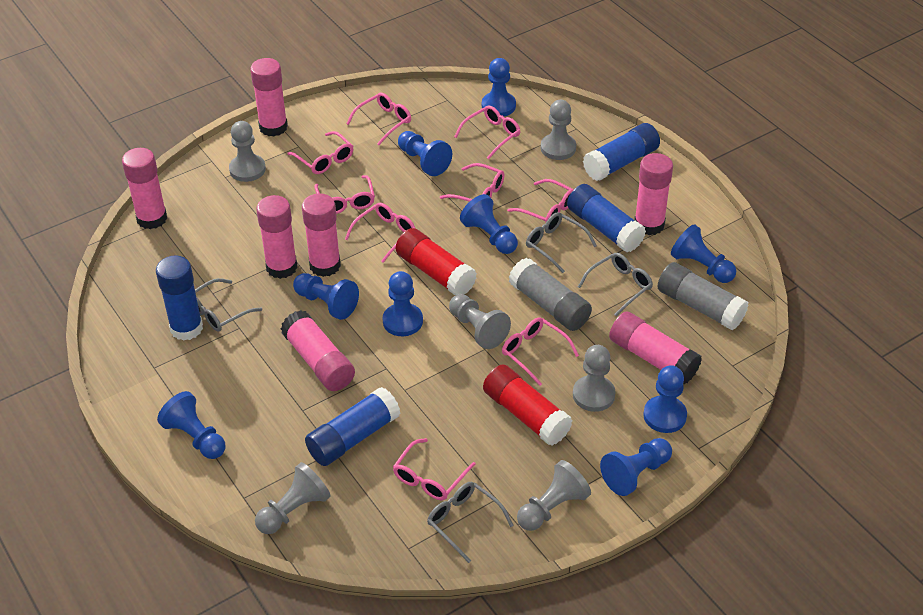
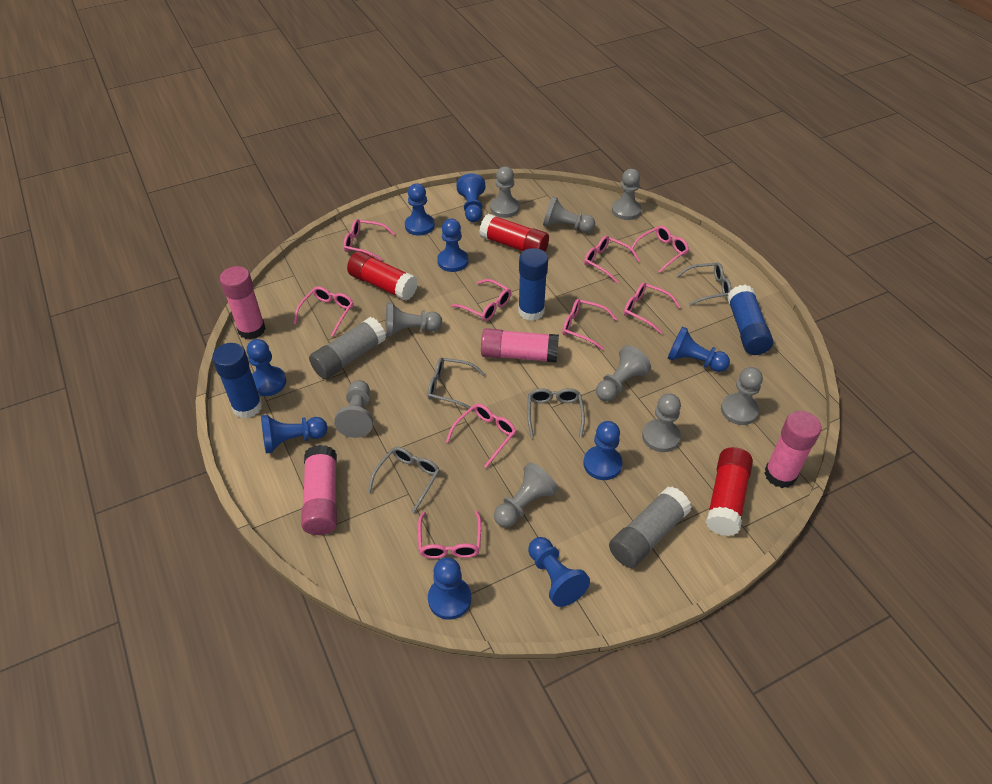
blue glue stick: [156,256,203,341] [305,387,400,466] [567,184,646,252] [583,123,660,181] = 4 -> [212,343,263,418] [518,248,548,321] [727,285,773,355] = 3
grey pawn: [229,121,266,182] [255,462,331,534] [449,294,511,349] [517,460,591,531] [541,100,576,160] [573,345,615,412] = 6 -> [334,380,373,438] [385,303,442,337] [490,166,519,218] [494,463,558,528] [543,197,595,233] [596,345,651,401] [612,169,641,220] [642,393,681,452] [721,367,763,425] = 9
pink glue stick: [122,148,167,229] [250,58,288,137] [256,195,298,279] [281,310,355,391] [302,193,341,277] [609,311,702,384] [634,153,673,235] = 7 -> [220,266,266,340] [301,445,337,535] [481,328,559,363] [764,411,822,488] = 4
red glue stick: [396,228,477,295] [483,364,573,446] = 2 -> [347,251,418,301] [479,214,549,252] [706,447,753,536] = 3

